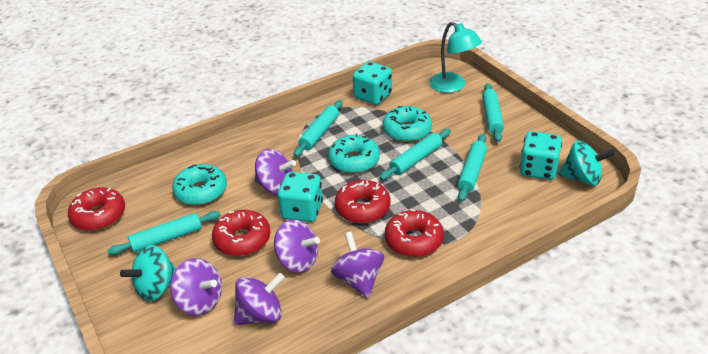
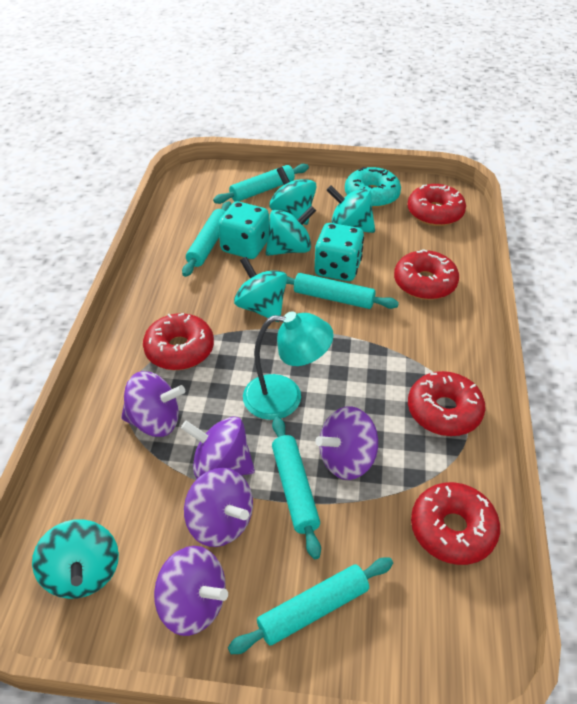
red donut: [68,187,125,231] [212,210,270,256] [335,180,390,223] [385,209,444,257] = 4 -> [143,313,214,370] [394,249,459,300] [407,184,466,226] [408,371,486,436] [411,482,500,565] = 5
turquoise dice: [278,172,323,222] [353,62,392,105] [519,131,562,180] = 3 -> [218,201,269,259] [315,223,364,281] = 2
turquoise donut: [172,164,227,205] [328,134,380,174] [382,106,432,142] = 3 -> [345,167,401,208] = 1
turquoise spinning top: [120,245,177,301] [558,141,615,186] = 2 -> [32,519,119,599] [234,257,287,322] [266,206,316,256] [270,167,317,225] [326,186,375,233] = 5

